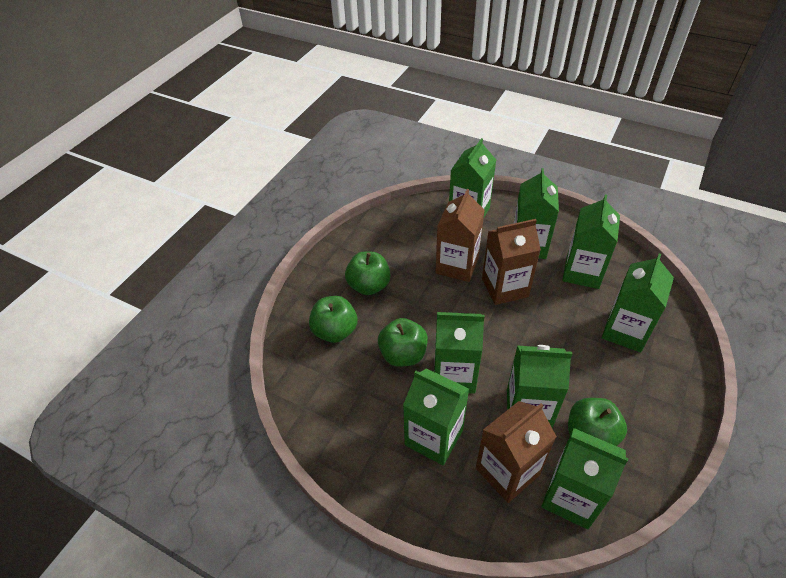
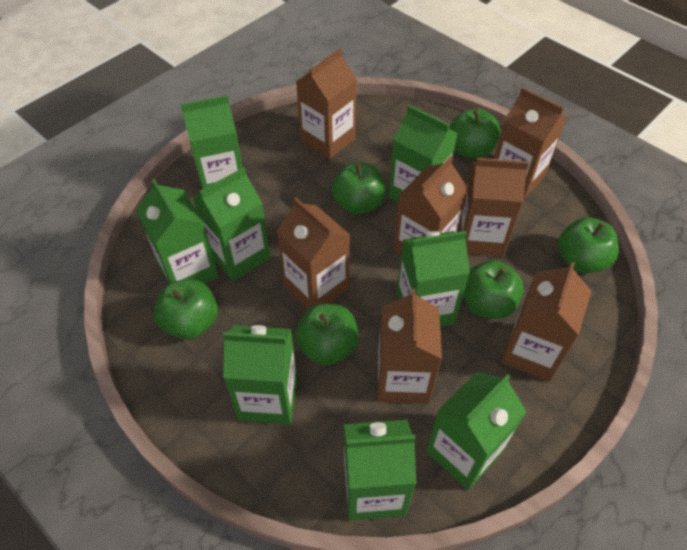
brown carton: [435,189,485,282] [476,401,557,503] [482,219,541,305] = 3 -> [276,198,350,309] [296,48,357,160] [377,289,442,404] [394,156,468,255] [459,158,529,257] [494,87,567,199] [501,262,591,382] = 7
green apple: [309,296,357,343] [345,251,391,295] [378,318,428,367] [568,398,627,446] = 4 -> [154,279,218,339] [295,304,359,365] [332,162,386,215] [449,108,500,158] [463,260,524,319] [558,217,619,273] = 6

